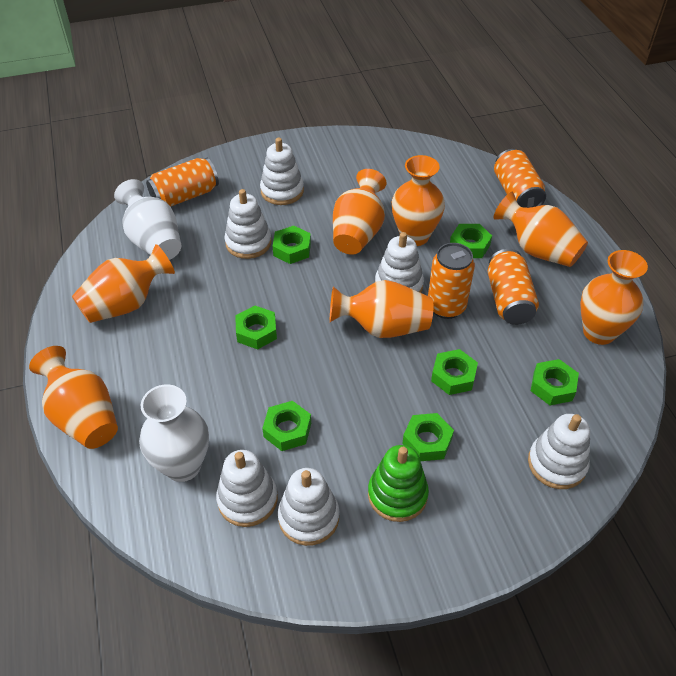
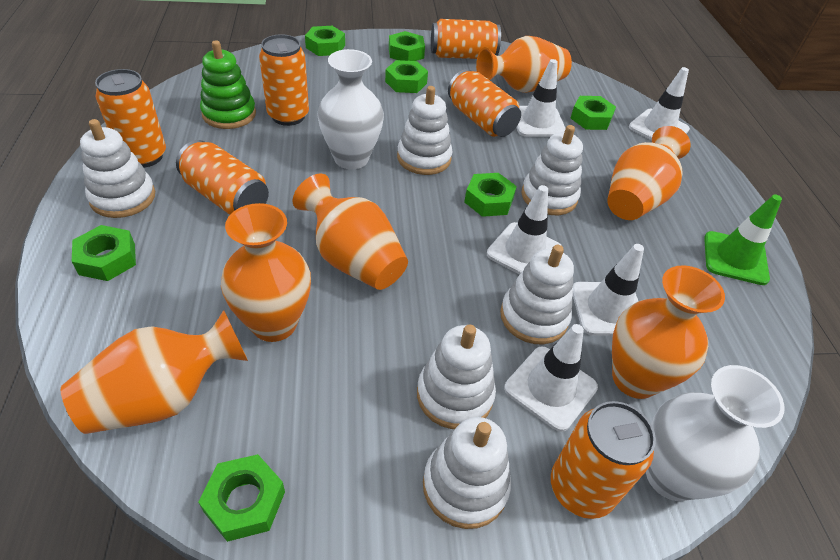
green traffic cone: none = 0 -> [704,194,782,285] = 1
orange can: [146,158,219,206] [428,243,475,319] [488,249,539,325] [494,149,546,208] = 4 -> [95,69,166,168] [176,140,269,215] [259,34,309,126] [431,19,501,59] [448,69,521,137] [551,401,656,519] = 6
orange vase: [29,346,118,449] [72,244,175,323] [330,280,433,338] [333,169,386,255] [392,155,445,246] [493,192,588,267] [580,250,648,345] = 7 -> [61,310,248,434] [221,203,311,342] [293,174,408,290] [476,36,572,93] [607,126,691,220] [612,265,725,399] = 6
white traffic cone: none = 0 -> [487,185,562,275] [504,324,598,432] [516,59,566,137] [573,244,644,336] [629,67,690,140] = 5

